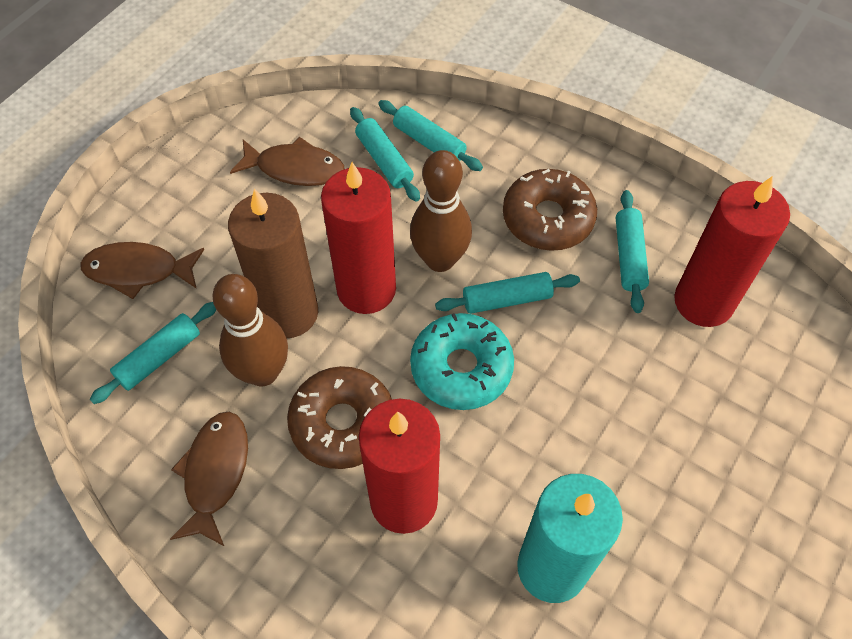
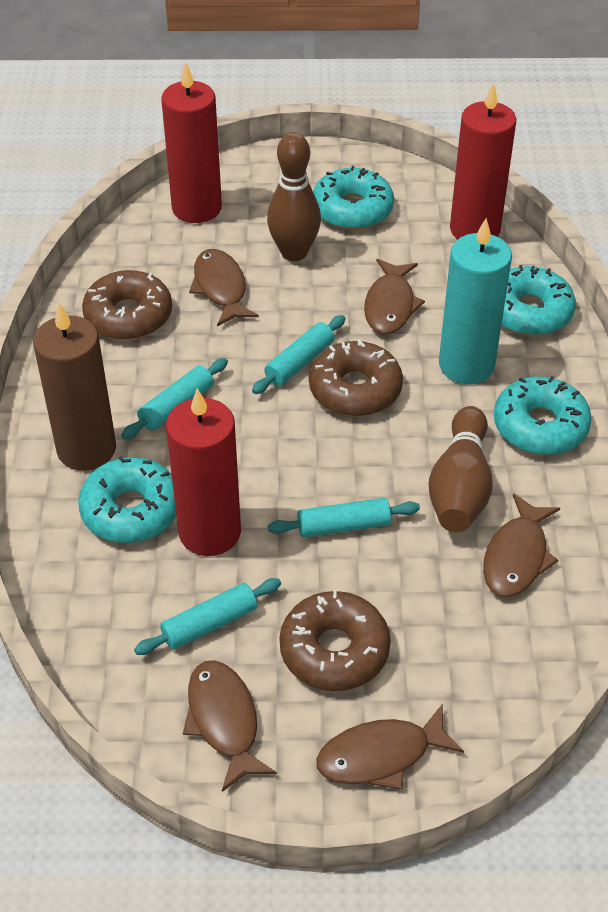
brown donut: [287,366,392,469] [503,169,597,251] = 2 -> [82,270,172,340] [279,590,391,691] [309,339,403,417] = 3
brown fish: [80,242,204,299] [170,412,248,546] [230,137,344,186] = 3 -> [183,660,277,792] [189,249,259,327] [316,705,464,790] [364,259,425,335] [483,493,560,597] = 5
turquoise donut: [410,313,514,410] = 1 -> [78,456,176,543] [313,166,394,230] [494,376,592,455] [501,265,576,336] = 4
turquoise rolling pin: [90,302,216,404] [350,107,420,202] [378,100,483,171] [435,272,580,314] [616,190,649,313] = 5 -> [121,358,228,439] [134,578,281,655] [252,315,345,394] [268,498,420,538] = 4

